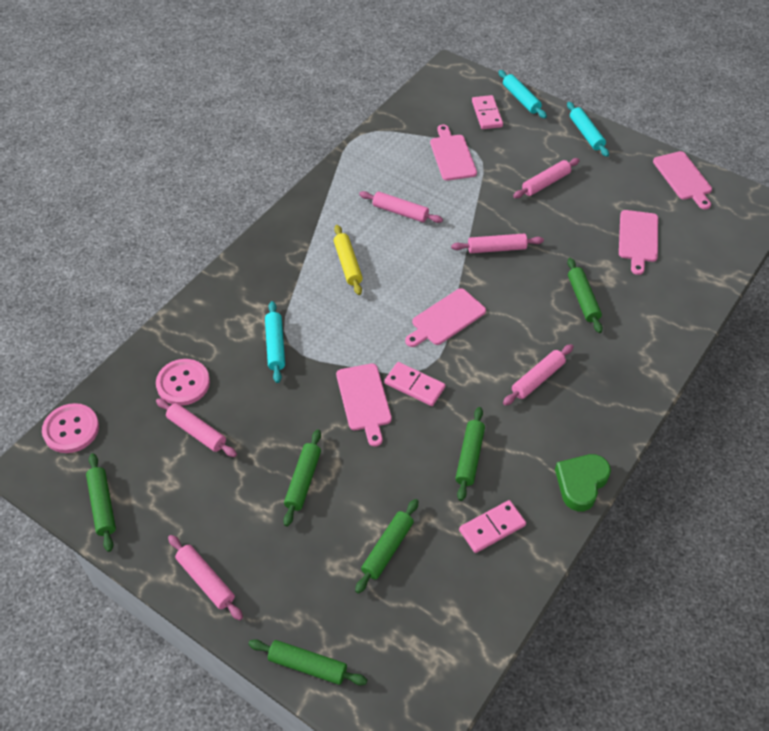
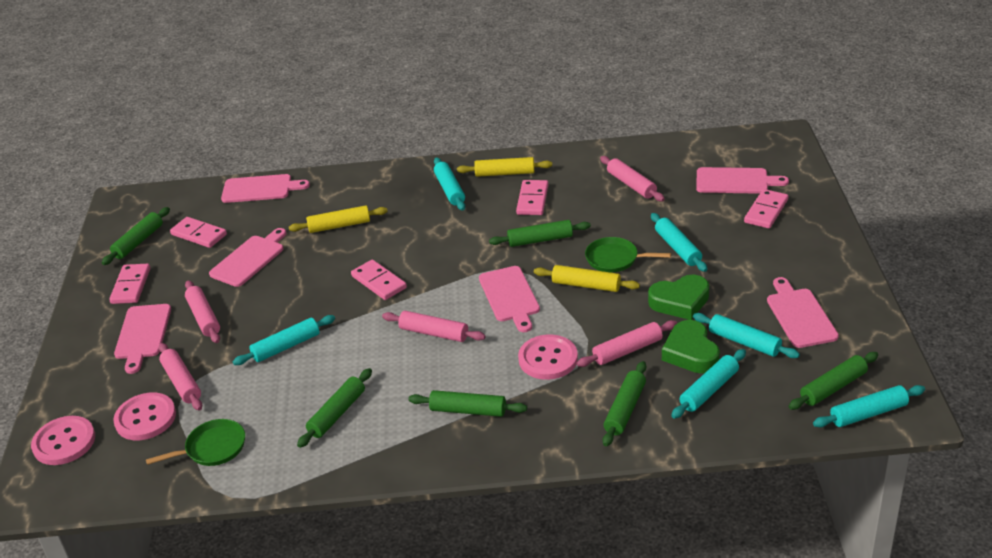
green heart: [555,454,611,511] = 1 -> [648,275,709,320] [662,320,720,374] = 2
green pan: none = 0 -> [146,419,245,466] [585,237,671,272] = 2
pink button: [42,403,99,453] [156,359,210,406] = 2 -> [31,416,95,465] [113,392,176,440] [518,334,578,380] = 3
pink cutting board: [336,363,392,447] [405,288,486,347] [430,125,477,181] [619,210,658,275] [653,151,712,209] = 5 -> [114,304,171,374] [209,228,286,287] [221,174,310,203] [479,266,540,332] [696,167,789,194] [767,277,839,348] = 6
pink domino: [384,362,445,406] [459,500,526,553] [472,95,503,129] = 3 -> [109,264,150,304] [170,217,227,248] [351,259,407,300] [516,180,548,215] [744,189,788,228] = 5
pink rolling pin: [156,398,237,457] [168,535,243,620] [359,191,443,223] [451,234,544,253] [503,344,574,405] [513,158,580,198] = 6 -> [159,343,202,411] [185,280,220,343] [382,311,486,342] [577,320,677,367] [600,156,665,202] = 5
turquoise rolling pin: [265,301,285,383] [498,70,547,118] [567,102,609,157] = 3 -> [233,315,335,365] [434,158,465,211] [651,213,707,272] [671,349,746,419] [693,313,800,358] [813,385,925,427] = 6
yellow rolling pin: [334,225,363,295] = 1 -> [289,205,388,233] [457,157,552,177] [534,265,640,292] = 3

